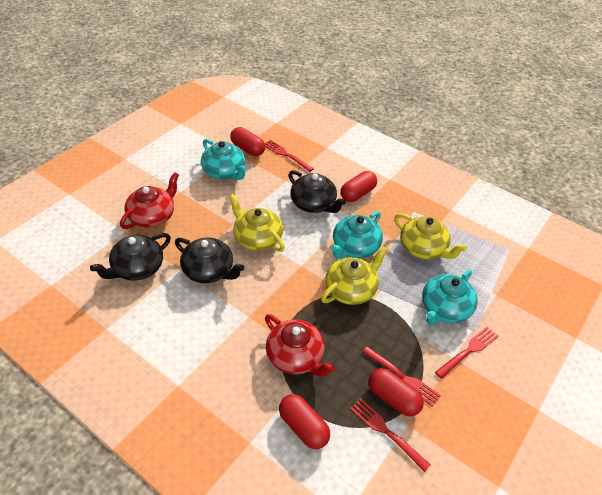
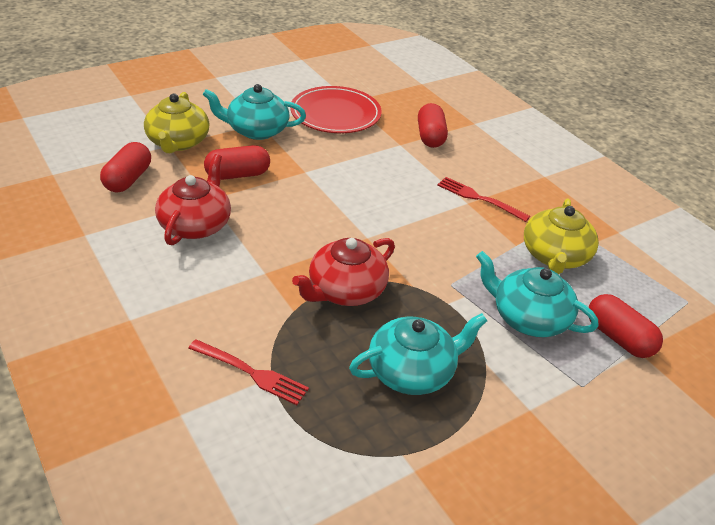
black teapot: [90,233,171,281] [175,238,244,283] [288,170,346,213] = 3 -> none = 0
red fork: [265,140,314,172] [350,399,431,472] [362,347,441,407] [435,327,498,379] = 4 -> [188,339,309,405] [437,177,530,222] = 2
red plate: none = 0 -> [290,86,382,133] = 1
yellow teapot: [229,194,285,252] [321,246,388,305] [394,213,467,259] = 3 -> [144,92,209,153] [524,198,599,274] = 2

